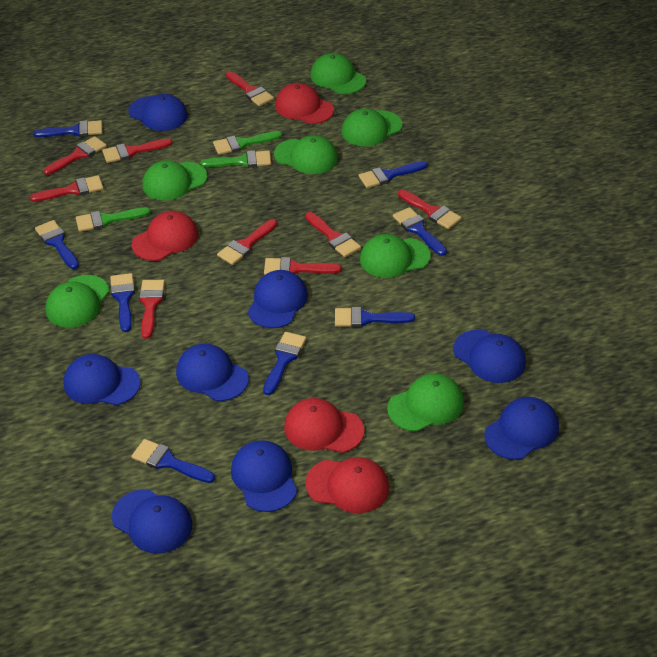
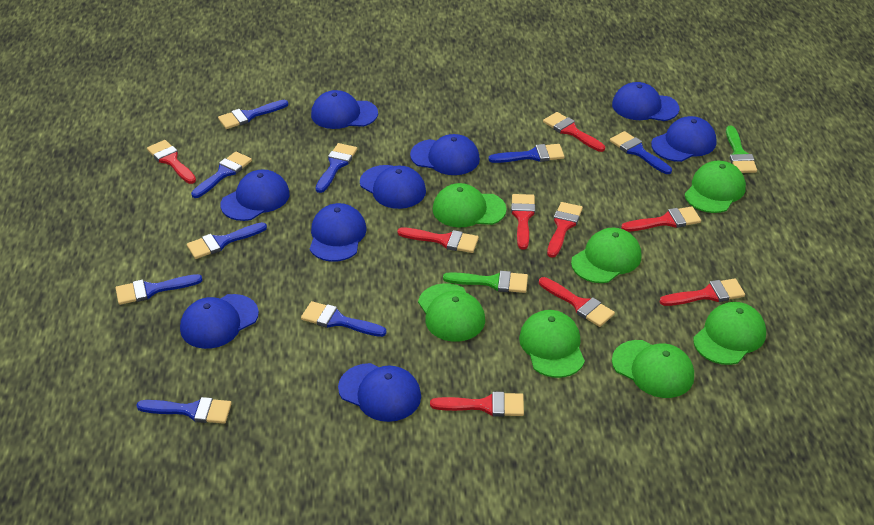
blue brush: [33,120,102,137] [35,220,79,269] [110,273,135,332] [131,439,215,483] [263,332,306,395] [335,307,415,327] [359,161,428,188] [393,207,447,256] = 8 -> [116,274,203,305] [136,397,232,424] [187,222,267,259] [191,152,252,198] [218,100,289,129] [301,301,387,337] [316,143,357,193] [488,144,565,163] [610,131,672,174] = 9
blue cap: [64,354,141,406] [112,489,192,554] [128,94,188,131] [176,344,249,401] [231,440,297,512] [248,270,308,328] [453,329,526,383] [484,397,559,460] = 8 -> [180,294,259,349] [220,170,290,221] [310,203,366,262] [311,90,378,129] [338,363,421,422] [360,165,426,209] [410,134,480,175] [612,82,679,121] [651,116,716,162] = 9
green brush: [76,207,151,232] [200,151,271,167] [213,131,282,155] = 3 -> [443,271,528,293] [726,126,757,173] = 2
red cap: [132,211,198,261] [275,83,334,124] [284,398,364,453] [305,457,389,513] = 4 -> none = 0

